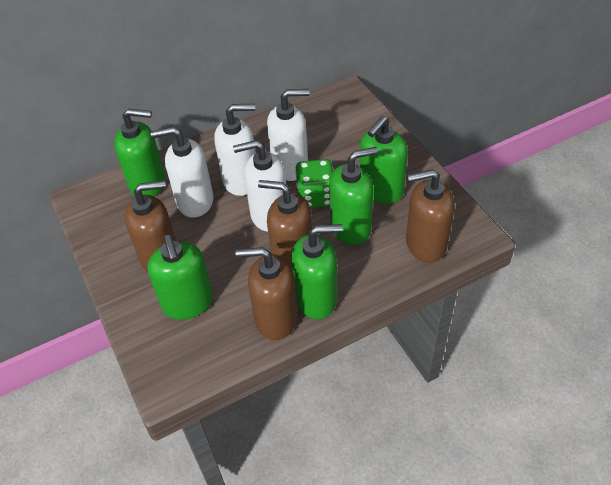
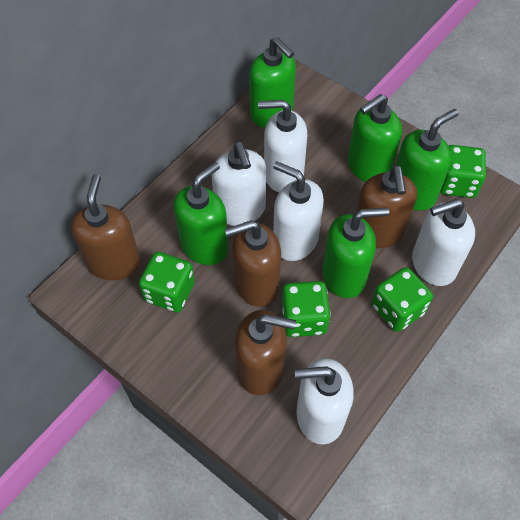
green dice: [295,159,333,208] = 1 -> [139,252,195,312] [282,281,331,337] [371,267,433,332] [440,145,486,198] = 4
white soap dispenser: [151,127,213,218] [214,104,256,196] [233,140,286,232] [267,89,310,181] = 4 -> [211,142,266,226] [258,100,308,192] [273,161,324,261] [295,358,354,445] [412,199,475,286] = 5

